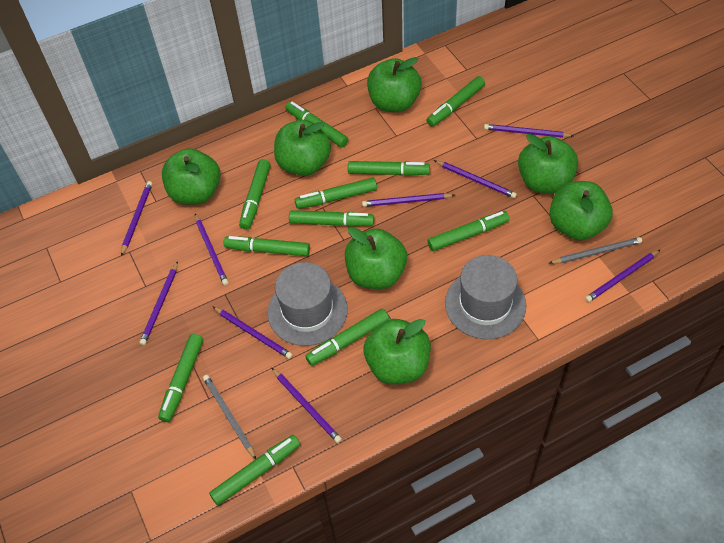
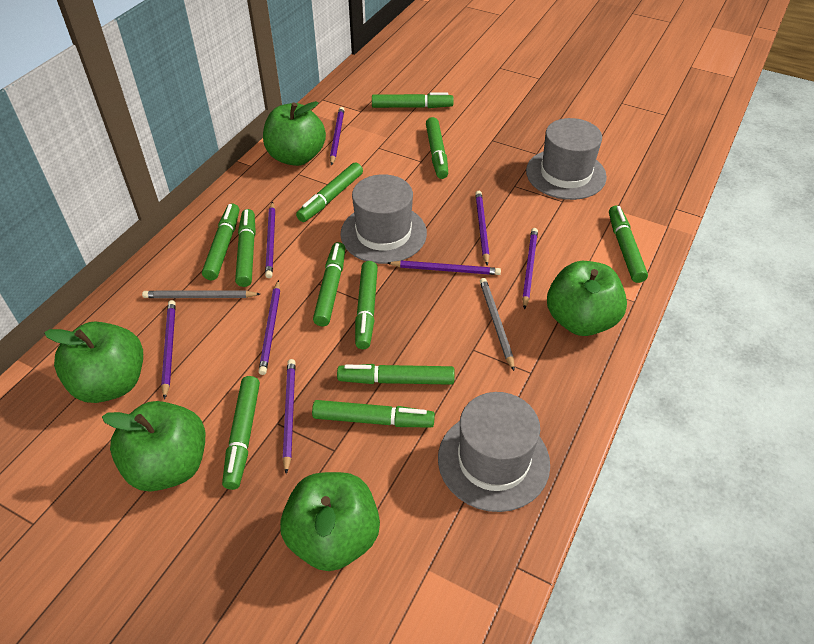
green apple: [162,148,221,205] [274,120,331,176] [345,227,407,289] [364,319,431,384] [367,57,422,112] [518,134,578,193] [549,181,613,241] = 7 -> [44,321,143,403] [102,401,205,492] [263,101,326,166] [280,472,380,571] [547,261,627,336] = 5
grey hat: [268,262,348,346] [445,255,526,339] = 2 -> [340,174,427,264] [438,392,550,512] [526,118,607,200] = 3
purple pencil: [121,181,152,256] [140,261,178,345] [195,214,228,285] [213,307,293,359] [272,368,342,443] [362,193,455,207] [434,160,517,198] [484,124,574,138] [585,250,660,302] = 9 -> [161,300,176,399] [259,280,280,375] [265,201,275,278] [283,359,296,474] [330,107,345,166] [388,261,501,275] [475,191,489,265] [522,228,538,310] = 8

